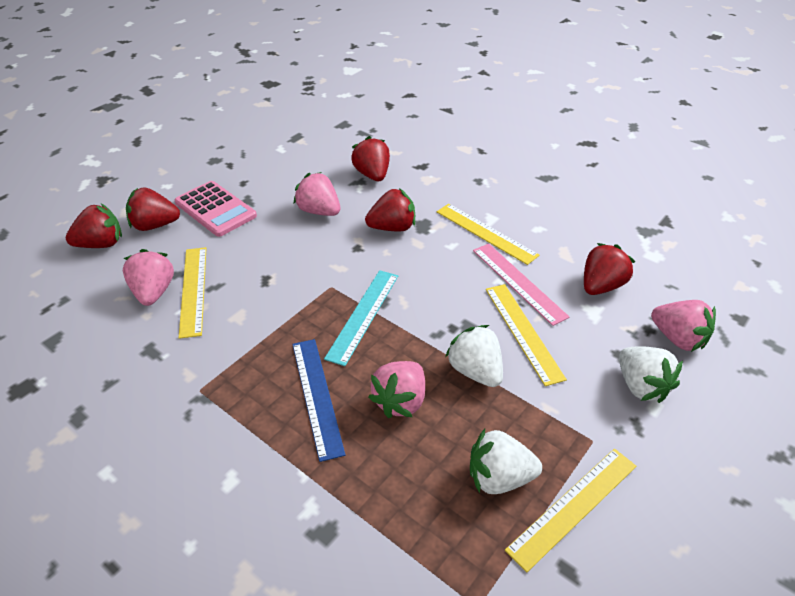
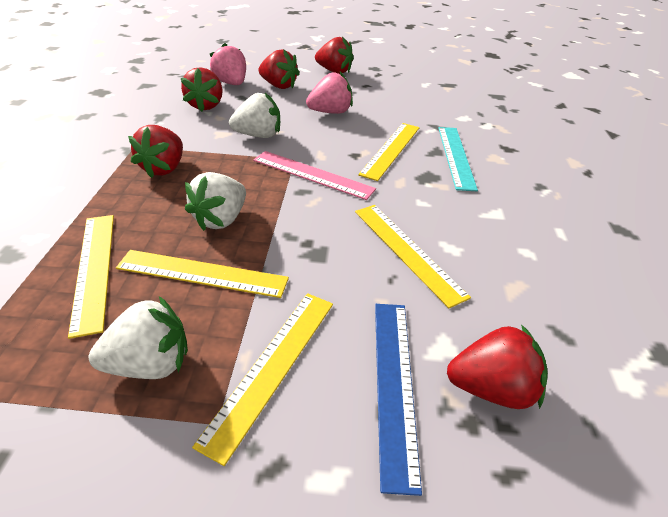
pink calculator: [175,181,257,237] = 1 -> none = 0
pink strawberry: [123,249,174,306] [293,172,340,216] [368,361,425,418] [651,300,716,352] = 4 -> [210,43,246,85] [306,72,353,114] = 2
yellow ruler: [178,247,206,339] [437,204,540,265] [486,284,567,386] [505,449,636,572] = 4 -> [68,215,114,339] [116,250,289,298] [192,293,333,466] [355,205,471,308] [358,123,420,181] = 5

